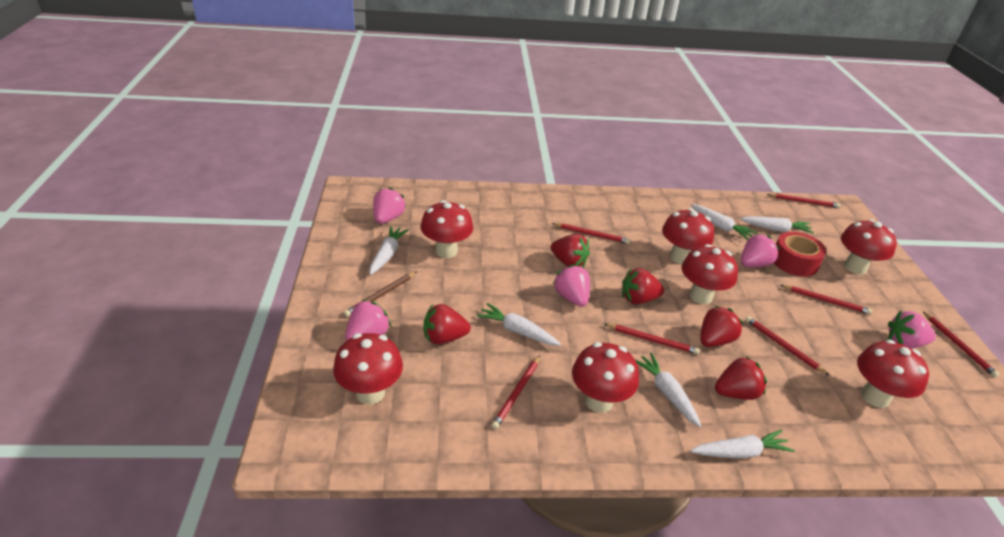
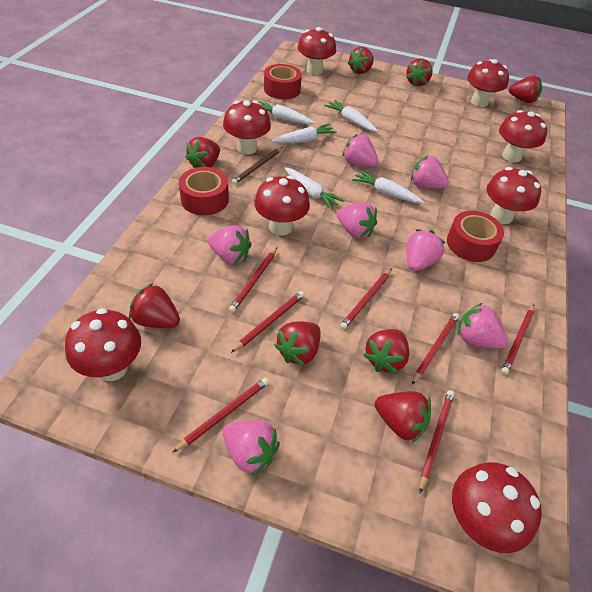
pink strawberry: [345,300,391,341] [373,187,406,224] [553,264,590,307] [741,234,780,267] [888,310,936,349] = 5 -> [208,225,252,264] [223,420,280,476] [337,202,377,238] [342,134,378,167] [407,229,445,271] [411,155,449,189] [458,303,508,349] = 7
red mushroom: [333,333,403,404] [421,200,473,258] [572,342,639,413] [662,208,714,264] [682,244,738,304] [841,219,897,274] [857,339,929,408] = 7 -> [65,308,141,381] [223,100,271,154] [254,176,310,236] [298,27,336,75] [452,462,542,553] [467,59,509,107] [486,167,541,224] [499,110,547,163] = 8
red strawberry: [424,304,471,344] [550,234,590,267] [622,268,664,304] [700,306,744,347] [715,356,767,400] = 5 -> [129,283,180,328] [185,137,220,168] [274,321,321,366] [347,46,374,74] [364,329,409,374] [375,392,431,443] [406,58,433,87] [509,75,542,103] = 8
red tape: [774,232,826,277] = 1 -> [179,167,229,215] [264,64,302,99] [447,211,504,262] = 3
white carrot: [369,226,409,275] [476,303,561,346] [635,353,701,427] [690,204,757,240] [690,430,795,459] [740,216,814,233] = 6 -> [259,101,315,125] [271,124,337,143] [284,167,345,210] [324,100,378,132] [352,170,424,203] = 5

